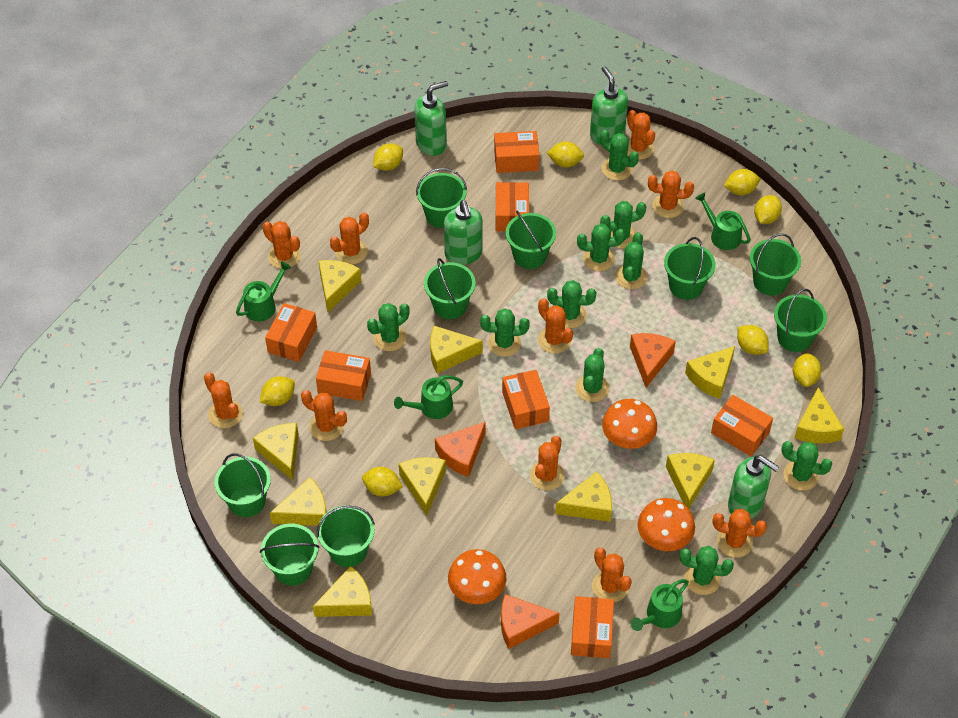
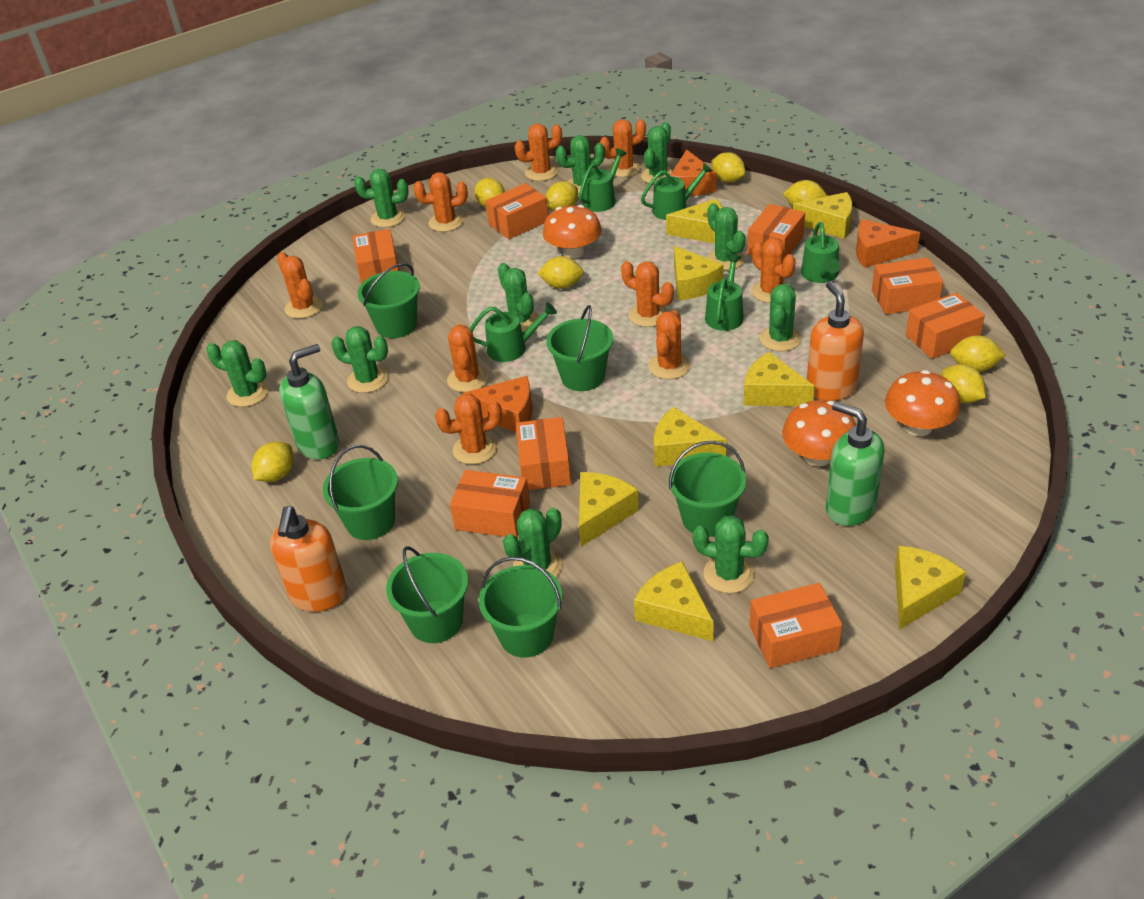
green bucket: [214,453,271,517] [260,524,320,586] [317,505,375,567] [416,168,467,228] [424,258,476,319] [506,211,556,269] [664,237,716,300] [750,233,801,295] [774,289,827,352] = 9 -> [323,445,398,540] [358,263,420,338] [386,546,468,643] [479,557,563,658] [546,305,613,391] [669,441,746,537] = 6
green soap dispenser: [414,81,448,156] [444,200,483,265] [590,66,628,145] [728,455,779,519] = 4 -> [279,344,339,460] [826,401,884,526] = 2
green watering can: [236,261,291,321] [394,375,463,419] [631,579,689,631] [695,192,751,250] = 4 -> [469,302,557,362] [579,148,627,212] [641,162,713,220] [705,254,744,331] [801,222,840,283] = 5
orange box: [265,303,317,362] [316,350,371,401] [494,131,539,173] [495,182,529,231] [502,370,550,429] [571,596,614,658] [711,395,773,456] = 7 -> [352,229,399,284] [450,470,530,537] [485,183,548,239] [516,417,571,490] [747,204,805,257] [750,583,842,668] [872,257,943,314] [906,293,985,359] = 8
orange cactus: [204,372,243,428] [263,221,300,269] [301,390,347,441] [330,212,369,264] [530,436,565,491] [538,298,573,354] [592,548,632,602] [627,110,655,160] [648,171,694,218] [712,509,767,558] = 10 -> [277,252,323,319] [414,172,468,232] [435,394,502,464] [447,324,489,392] [515,123,562,181] [600,119,646,177] [621,261,674,327] [648,310,691,379] [751,238,796,303] = 9
orange soap dispenser: none = 0 -> [270,506,347,612] [807,281,864,401] = 2
yellow cheese: [253,423,299,480] [270,477,327,526] [313,566,372,617] [319,260,361,312] [399,457,446,516] [430,326,483,374] [555,471,612,522] [666,453,715,509] [685,346,735,399] [794,387,844,444] = 10 -> [579,472,639,547] [634,562,714,641] [654,407,726,467] [666,198,723,244] [674,246,724,300] [743,352,815,406] [793,192,852,239] [895,546,966,630] = 8

